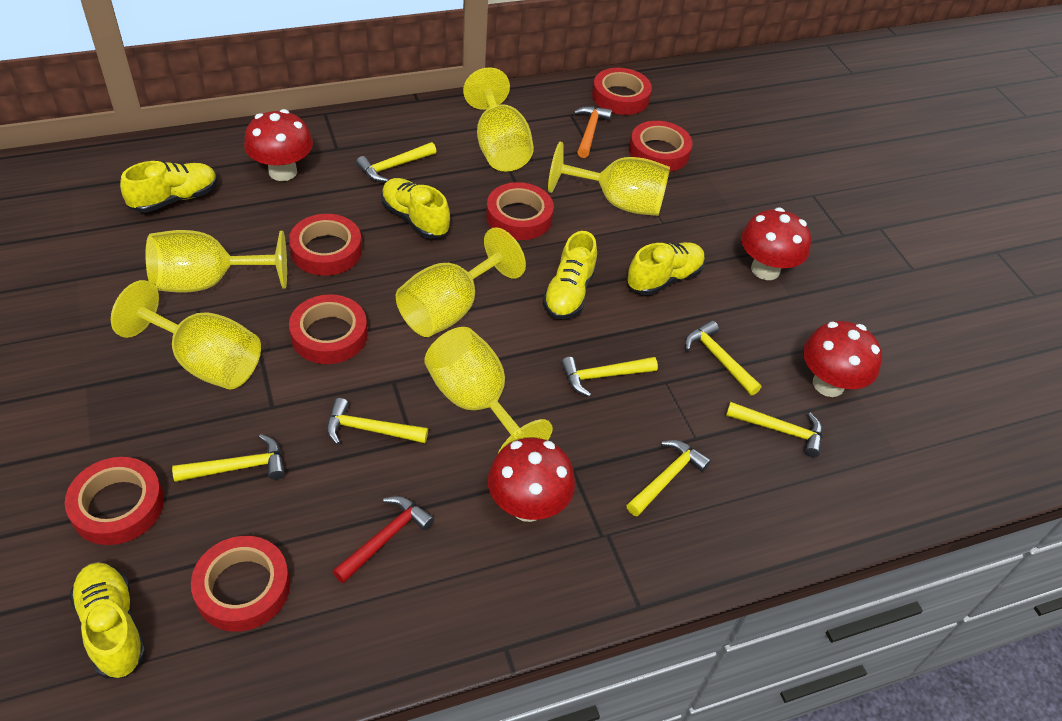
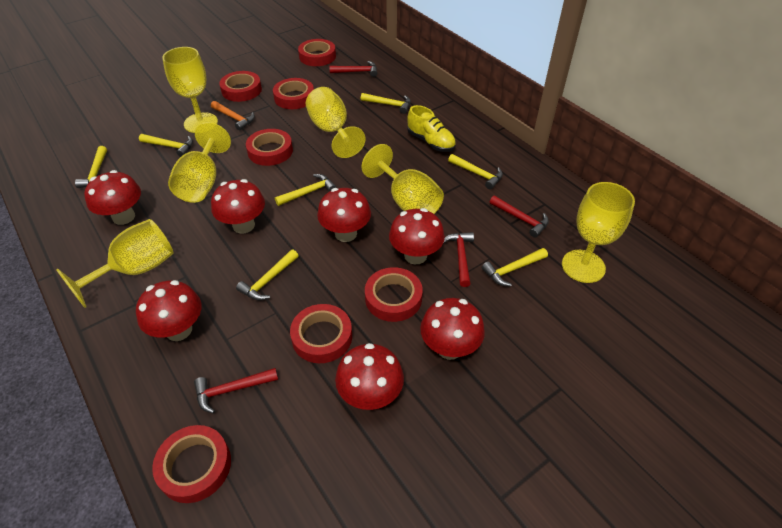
red hammer: [332,496,434,584] = 1 -> [194,368,278,414] [329,61,377,77] [444,232,474,287] [490,196,549,238] = 4
red mushroom: [244,109,313,181] [488,438,575,522] [741,207,811,280] [803,321,882,397] = 4 -> [84,170,141,225] [136,280,202,341] [211,179,265,234] [317,188,371,242] [335,343,404,410] [389,208,445,264] [420,298,485,360] = 7
yellow shoe: [69,562,146,678] [120,161,217,213] [381,178,450,239] [543,231,597,320] [627,242,705,295] = 5 -> [407,105,456,152] = 1

